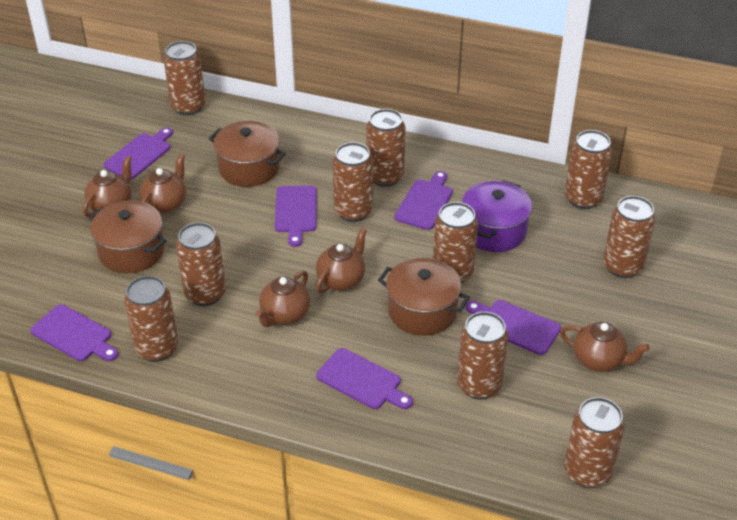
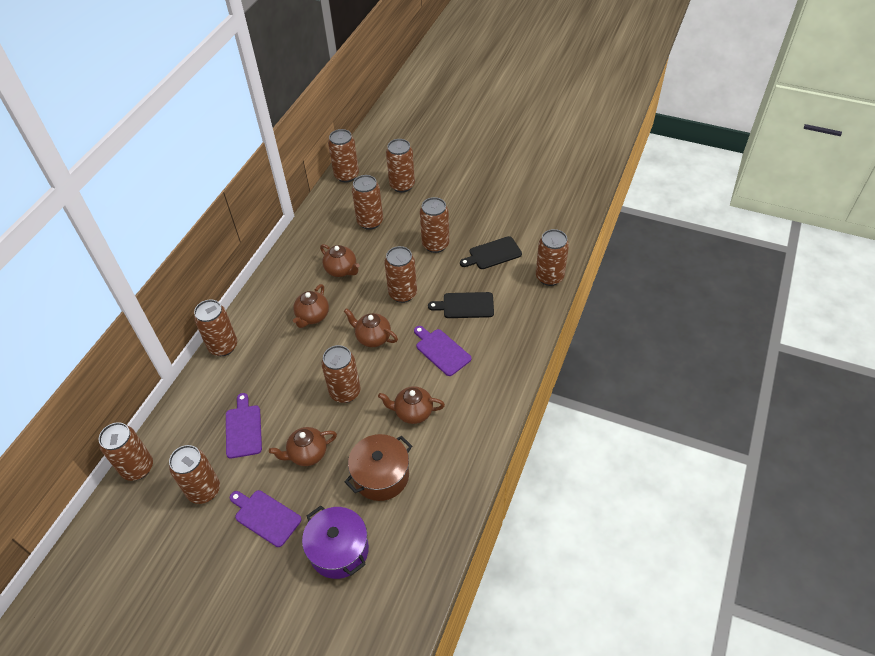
black cutting board: none = 0 -> [428,292,494,318] [460,236,522,269] = 2
brown pot: [89,200,167,273] [209,121,286,187] [378,257,470,336] = 3 -> [344,434,412,501] = 1
purple cutting board: [31,304,118,361] [103,127,173,179] [275,186,317,247] [316,348,413,409] [394,171,453,230] [466,300,561,355] = 6 -> [226,393,262,459] [230,490,302,547] [414,326,471,376] = 3

